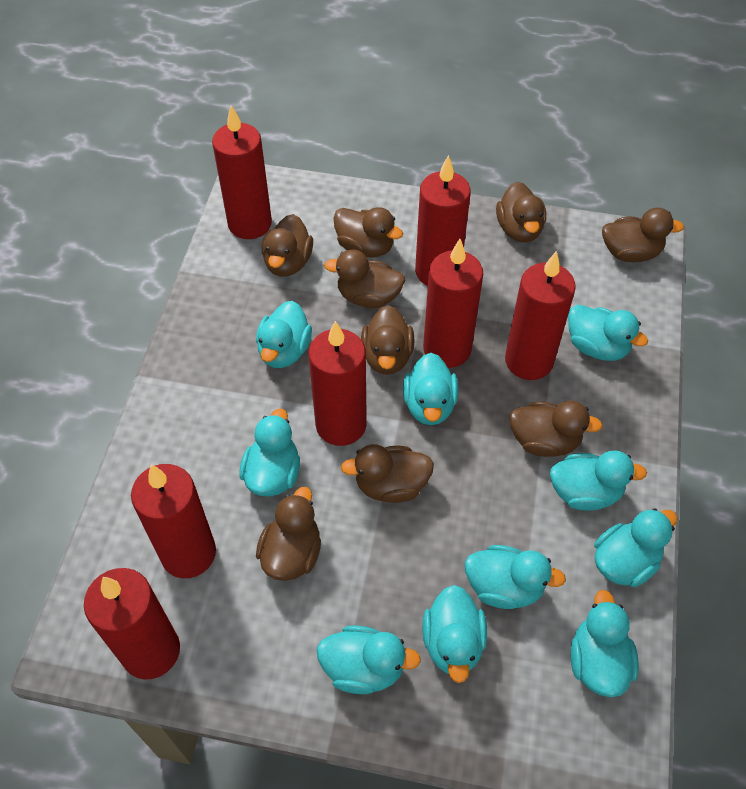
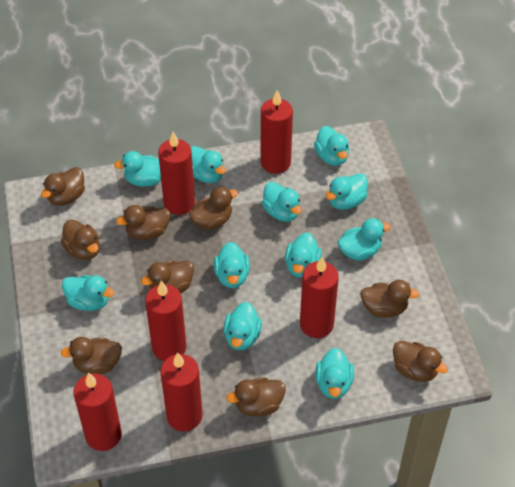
red candle: [84,568,180,680] [131,464,216,578] [212,105,272,239] [308,321,367,446] [415,155,471,286] [423,239,483,368] [505,251,576,380] = 7 -> [73,373,122,451] [145,281,187,361] [158,132,195,215] [160,352,203,432] [261,90,293,174] [300,257,339,338] = 6
turquoise duck: [239,408,300,496] [256,301,312,368] [317,625,421,694] [403,353,459,425] [422,585,487,683] [465,545,566,609] [550,450,647,511] [568,304,648,361] [570,590,639,697] [594,508,678,587] = 10 -> [62,275,114,311] [114,151,161,187] [191,146,226,183] [214,242,250,288] [223,302,262,350] [262,182,302,221] [285,232,322,277] [314,126,349,166] [315,348,354,399] [326,173,368,210] [338,218,391,260] = 11

